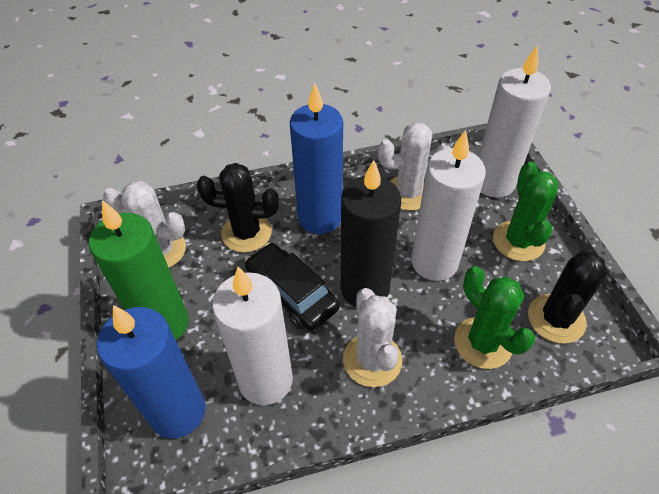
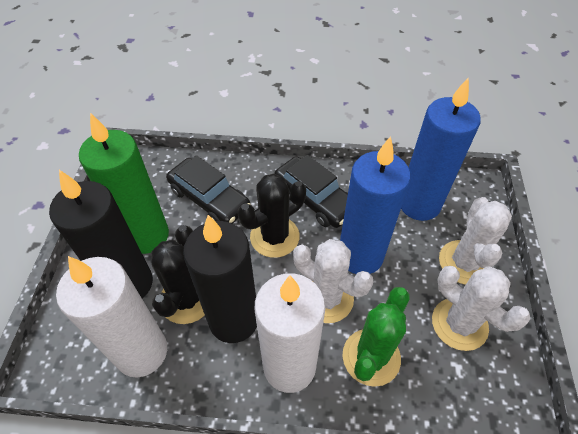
black candle: [341,160,401,307] = 1 -> [49,170,153,298] [183,215,257,343] = 2
black car: [245,243,339,331] = 1 -> [166,155,251,224] [275,155,348,228] = 2
green cactus: [454,266,535,369] [493,162,558,261] = 2 -> [342,287,410,387] = 1
white candle: [212,267,293,405] [411,130,486,281] [479,45,551,198] = 3 -> [56,256,167,378] [255,273,325,393] = 2

